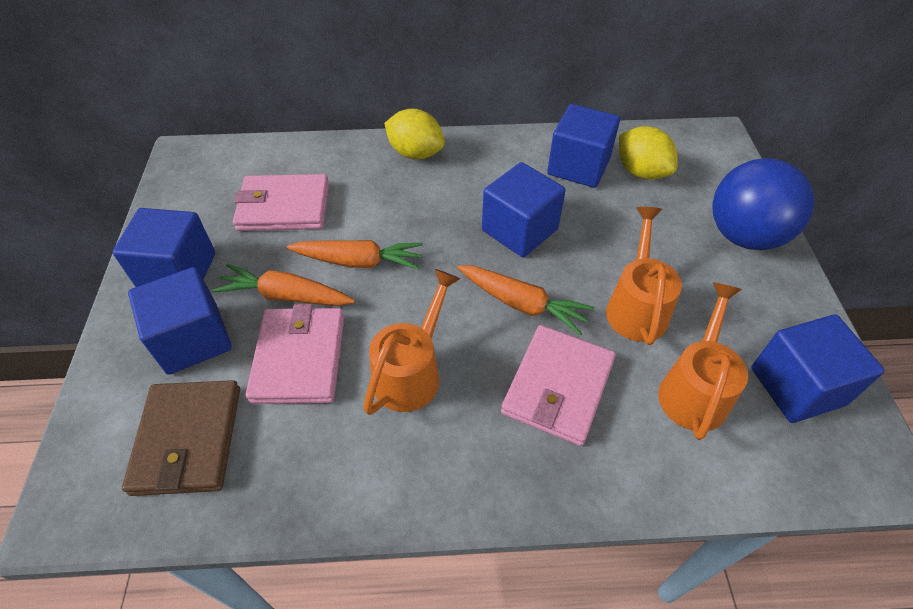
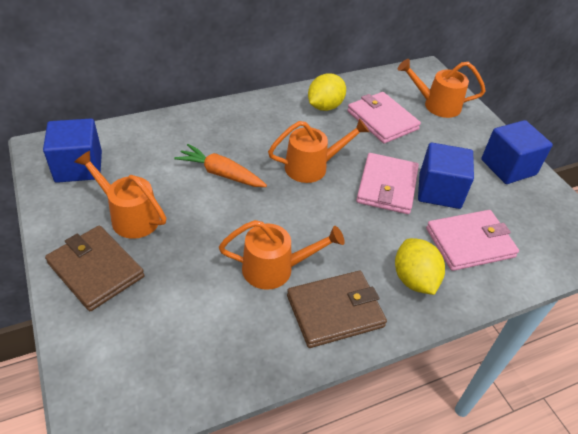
blue ball: [712,158,814,250] = 1 -> none = 0
blue cube: [113,208,215,287] [128,267,232,375] [482,162,566,257] [547,104,620,188] [751,314,884,423] = 5 -> [43,119,102,183] [418,143,474,209] [481,120,553,184] = 3
brown wallet: [122,380,240,496] = 1 -> [45,225,145,311] [287,271,387,348] = 2
orange carrot: [212,264,355,306] [287,240,423,270] [457,265,594,335] = 3 -> [174,144,267,187] = 1
orange watering can: [363,269,460,415] [606,207,682,345] [658,282,748,440] = 3 -> [74,151,166,239] [219,220,345,290] [268,118,369,183] [398,59,486,118] = 4

